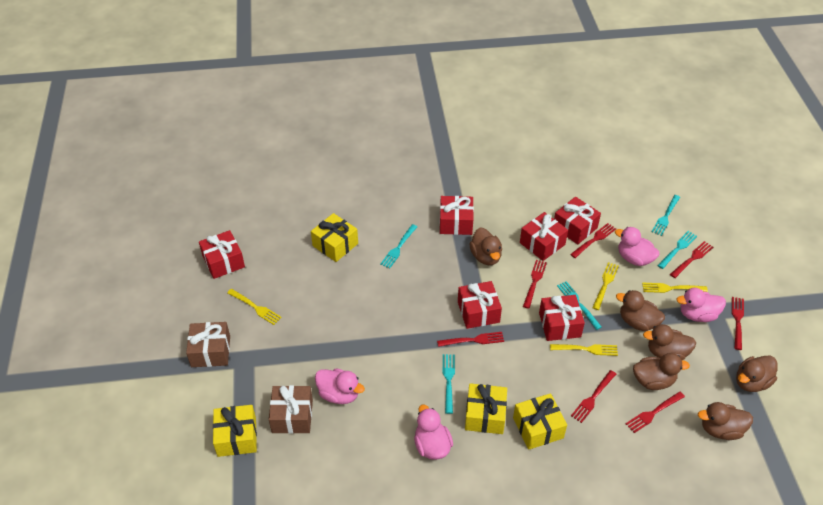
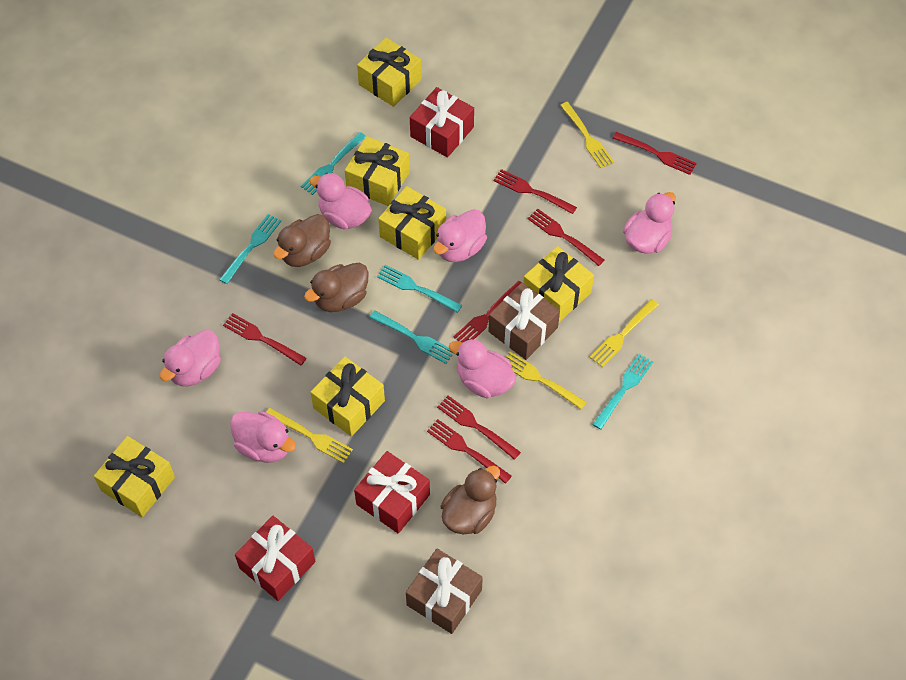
brown duck: [469,228,502,265] [616,290,665,331] [633,353,690,390] [643,324,696,360] [698,402,753,440] [736,355,778,392] = 6 -> [273,214,331,267] [304,263,369,312] [441,466,500,535] = 3
pink duck: [315,369,365,404] [414,405,453,460] [615,227,660,266] [676,288,726,322] = 4 -> [160,330,221,386] [230,411,296,463] [310,173,372,230] [433,209,487,262] [449,339,516,398] [623,192,676,254] = 6
red gift: [199,230,245,279] [440,196,474,235] [458,281,502,329] [520,212,568,261] [539,295,585,341] [554,197,601,244] = 6 -> [235,516,315,601] [354,451,430,534] [410,87,474,158] = 3
yellow gift: [213,405,257,457] [311,213,358,262] [465,383,507,434] [513,393,567,450] = 4 -> [94,436,175,517] [310,357,385,437] [345,136,410,206] [357,38,422,107] [378,186,446,260] [523,246,594,322] = 6

